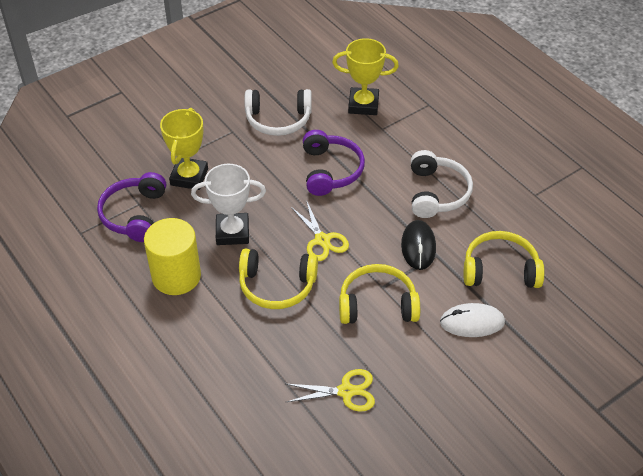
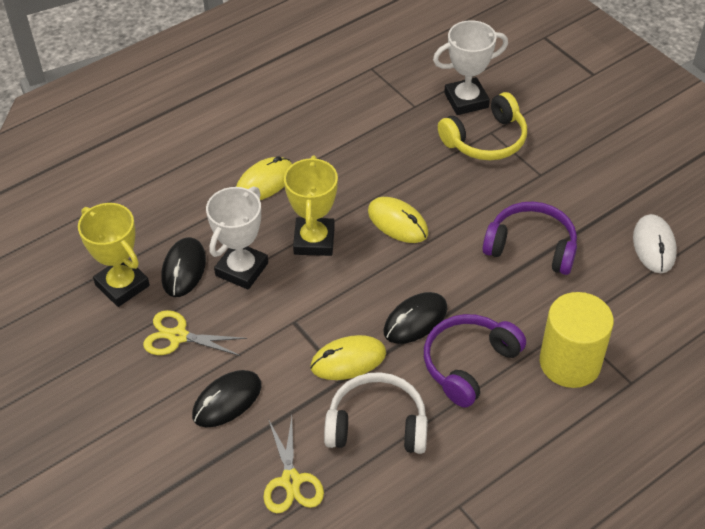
black mouse: [401,220,436,270] = 1 -> [161,237,206,297] [192,370,262,427] [383,292,448,344] = 3
white headphones: [244,89,312,136] [411,150,473,218] = 2 -> [324,372,428,454] = 1
white trophy: [191,164,266,245] = 1 -> [206,186,268,290] [433,20,508,115] = 2
yellow headphones: [239,249,318,309] [339,264,420,324] [464,231,545,288] = 3 -> [438,92,527,160] = 1
yellow mouse: none = 0 -> [236,156,292,200] [310,335,386,380] [368,197,428,243] = 3

